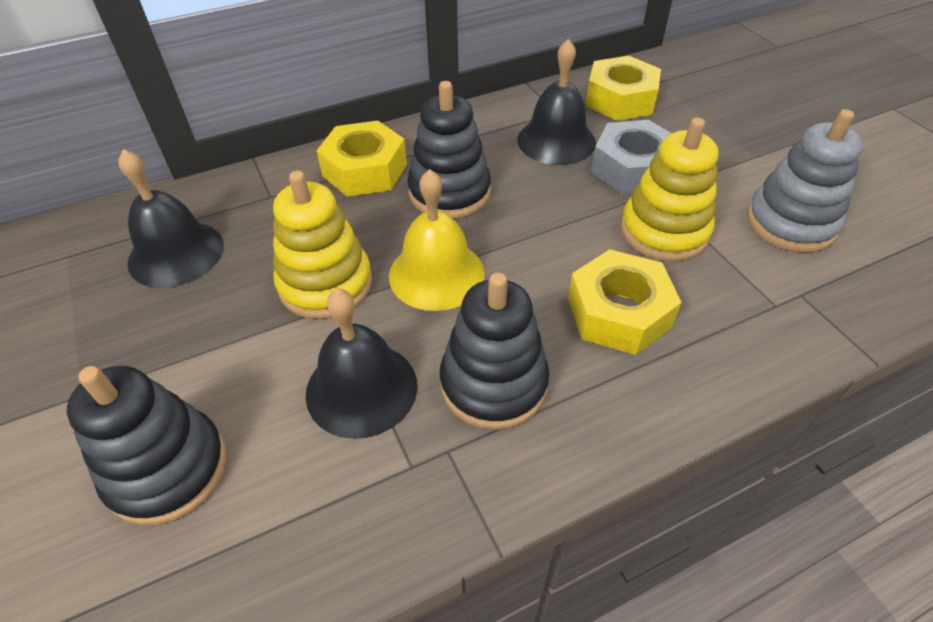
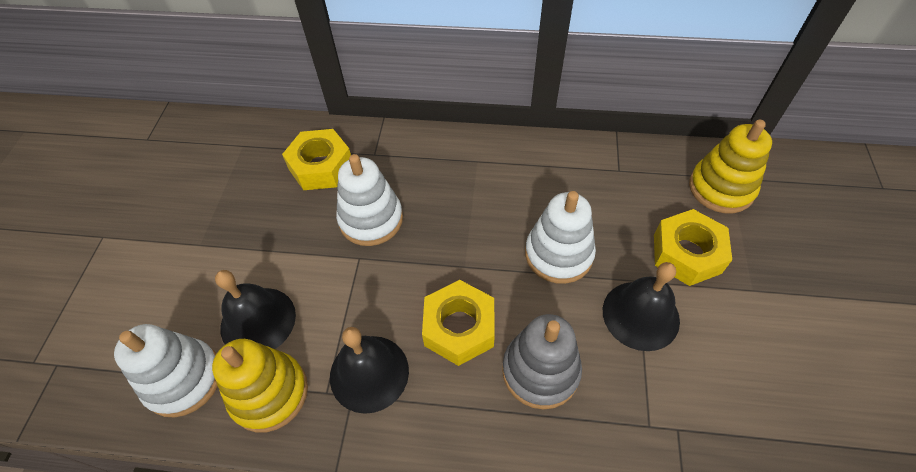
black stacking toy: [67,366,227,526] [407,81,491,219] [440,273,550,430] = 3 -> none = 0
grey nut: [591,120,672,194] = 1 -> none = 0
white stacking toy: none = 0 -> [114,324,218,418] [336,154,403,246] [525,191,596,284] = 3
yellow bell: [389,169,485,311] = 1 -> none = 0

